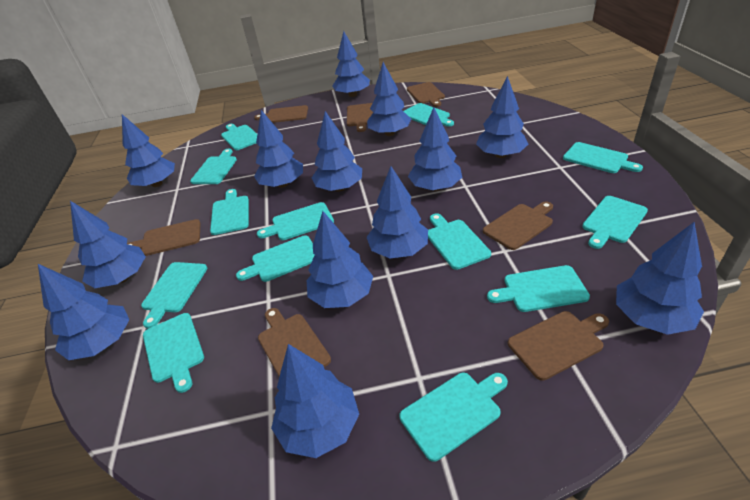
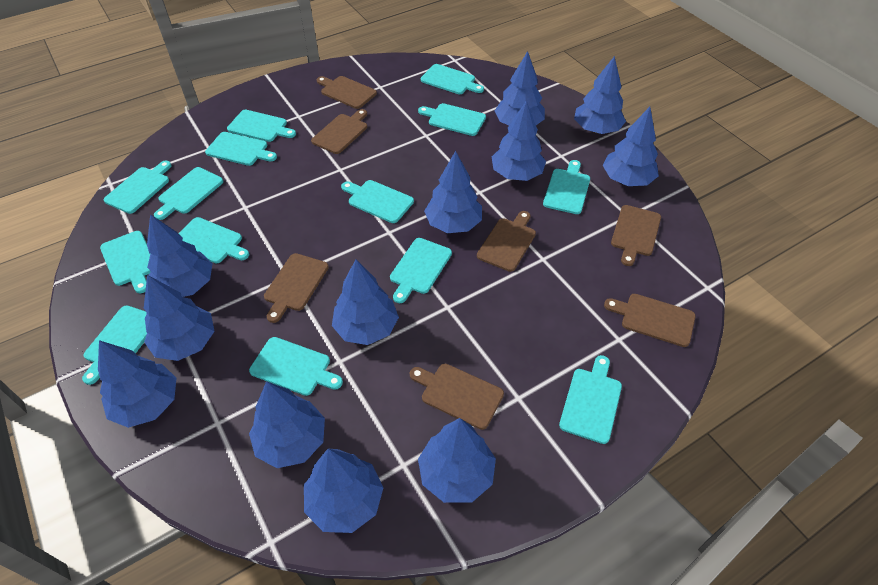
blue tree: [38,264,129,360] [70,201,146,288] [122,114,175,187] [254,110,303,188] [271,344,359,458] [307,211,373,308] [312,111,362,191] [332,31,370,97] [367,62,411,136] [367,166,428,258] [408,107,462,191] [476,76,528,158] [616,222,704,335] = 13 -> [98,340,176,428] [144,275,215,361] [147,214,212,297] [249,381,325,468] [304,449,383,533] [332,260,399,345] [418,418,496,503] [424,151,482,233] [492,101,546,181] [495,51,545,125] [574,56,626,134] [603,107,659,186] = 12
turquoise cutting board: [141,262,208,329] [143,313,204,393] [190,149,237,184] [210,189,249,235] [221,124,257,150] [236,235,315,282] [257,202,334,240] [400,373,508,462] [404,103,454,127] [428,213,491,270] [487,265,590,312] [563,142,643,173] [582,196,648,249] = 13 -> [82,306,147,385] [100,231,151,293] [104,161,172,214] [154,167,224,220] [178,217,249,263] [205,132,277,166] [227,110,296,142] [249,337,343,396] [341,180,414,223] [390,238,452,303] [418,103,486,136] [421,64,484,94] [543,160,590,214] [559,355,622,444] = 14

